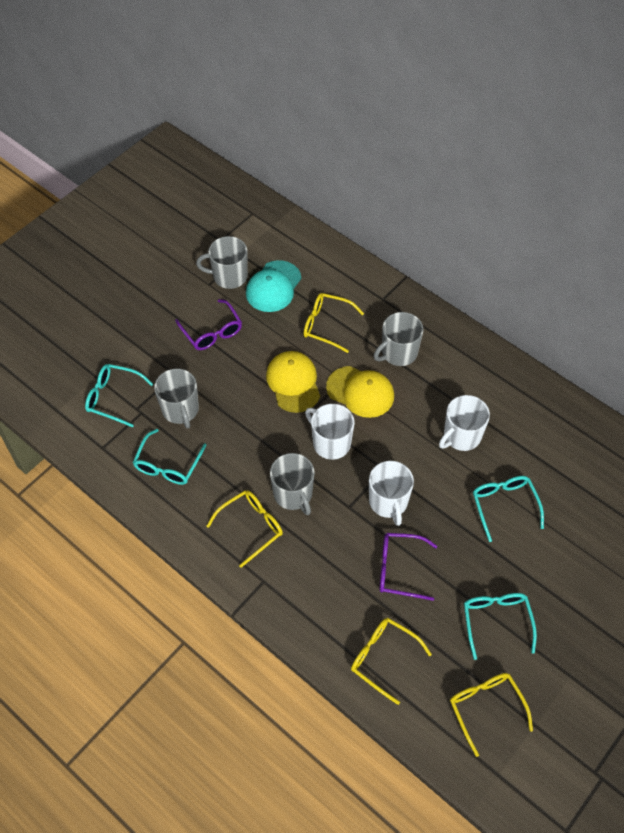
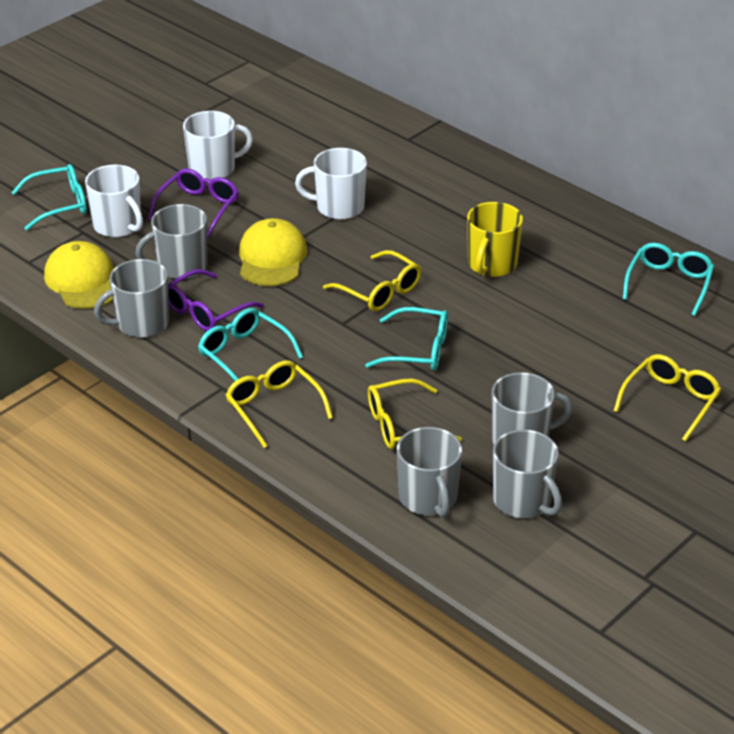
grey mug: [154,369,199,429] [196,236,248,289] [270,453,315,515] [374,312,423,366] = 4 -> [94,259,169,338] [135,204,208,279] [397,427,462,517] [492,372,573,444] [493,430,562,518] = 5
turquoise cap: [246,260,301,312] = 1 -> none = 0
yellow mug: none = 0 -> [467,202,523,277] = 1

